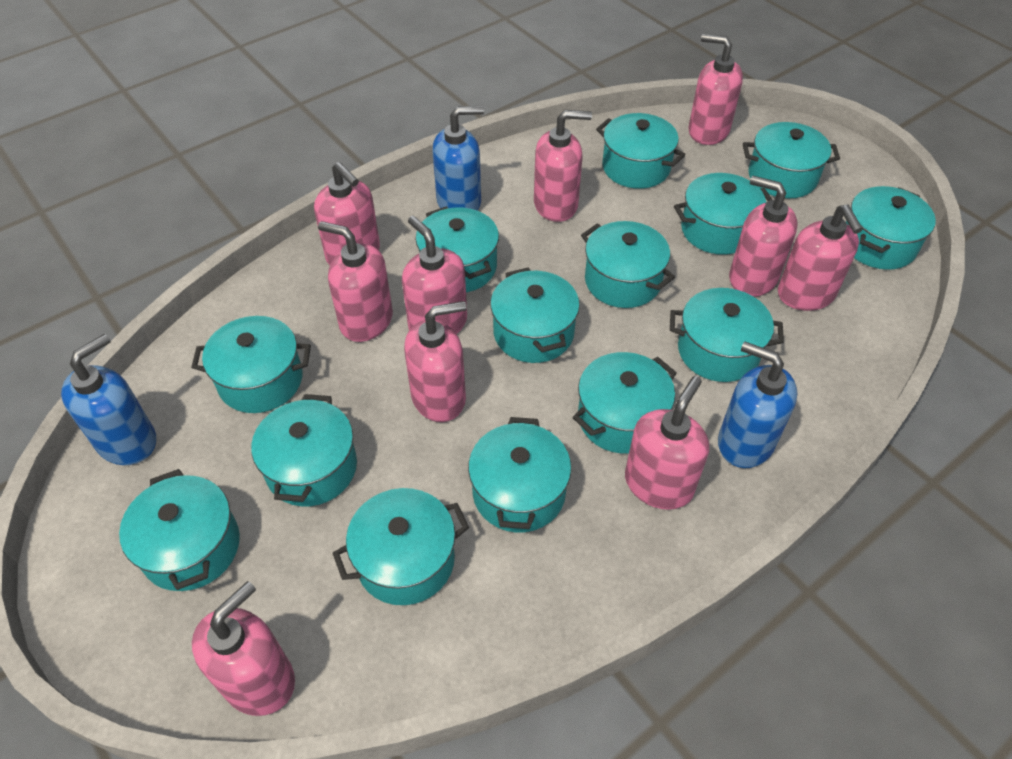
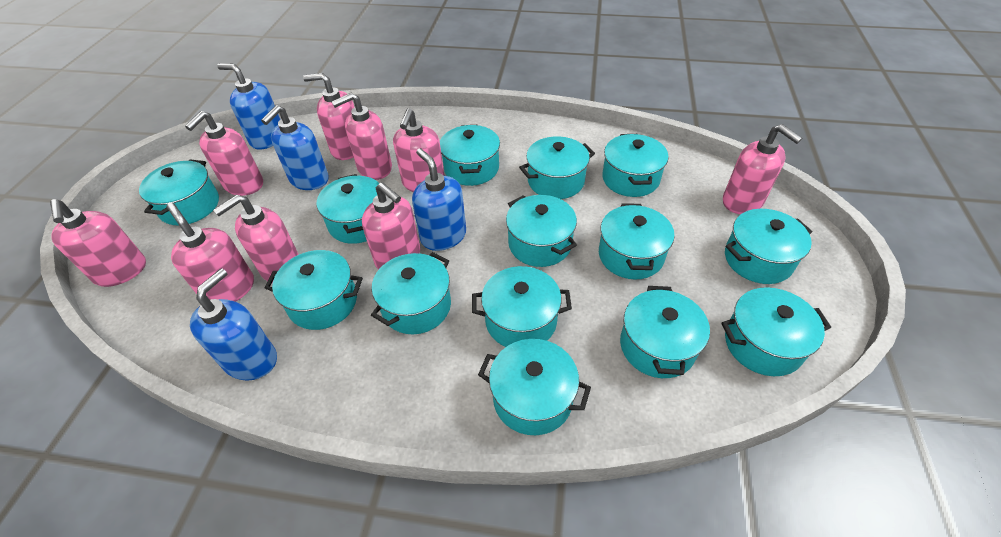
blue soap dispenser: [61,334,156,465] [432,106,484,211] [718,342,797,468] = 3 -> [190,268,277,381] [217,63,281,150] [261,105,329,190] [412,148,466,251] = 4
pink soap dispenser: [192,581,295,716] [314,162,380,265] [318,221,393,342] [402,216,467,334] [404,301,467,422] [534,110,592,222] [625,376,709,510] [688,34,743,145] [729,176,798,297] [778,204,863,311] = 10 -> [50,199,146,287] [167,203,254,302] [185,111,263,196] [213,195,299,284] [303,73,355,160] [332,93,392,180] [362,182,420,270] [393,108,444,192] [723,124,802,214] = 9

